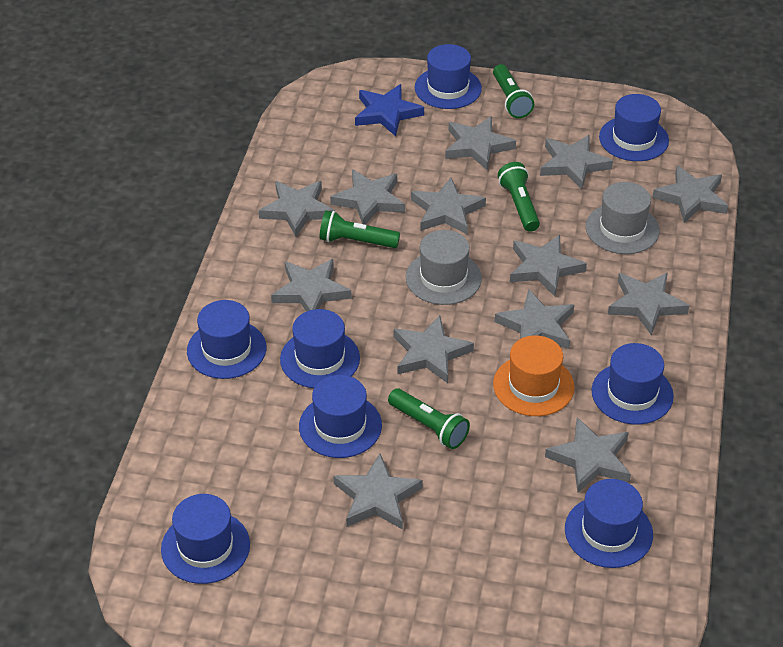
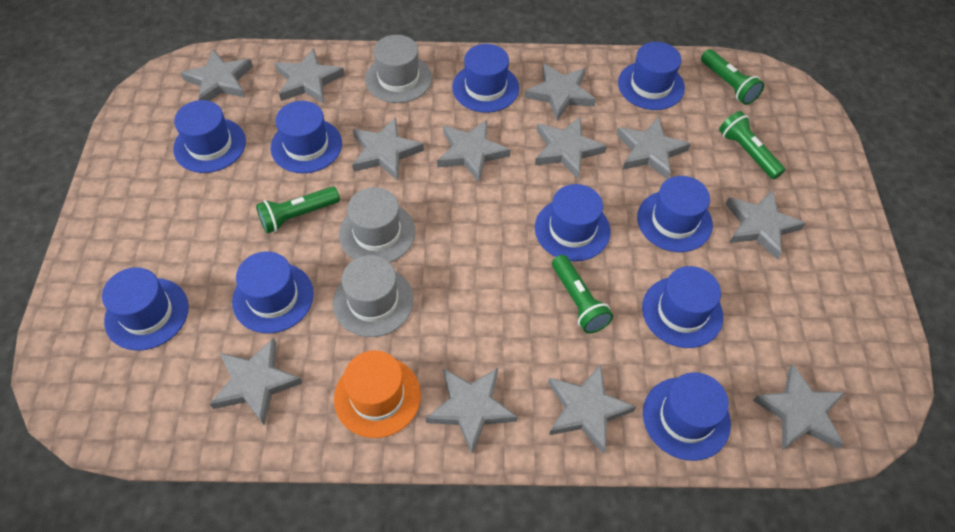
blue hat: [161,494,250,584] [187,300,266,379] [280,309,360,388] [299,375,382,458] [415,44,482,109] [565,479,653,568] [591,343,674,425] [599,94,669,161] = 8 -> [102,267,189,351] [173,100,246,173] [232,251,314,333] [270,101,342,173] [452,44,519,113] [535,184,610,261] [618,42,685,110] [637,176,713,252] [642,266,723,348] [643,372,731,461] = 10
blue star: [355,84,424,136] = 1 -> none = 0
grey hat: [406,230,482,305] [586,182,660,254] = 2 -> [333,255,414,337] [339,187,415,262] [365,35,432,103] = 3
grey star: [259,181,335,237] [271,259,352,312] [330,169,405,225] [333,454,423,530] [394,316,474,383] [411,178,486,234] [445,116,516,170] [495,289,574,349] [510,235,587,296] [540,135,613,190] [545,418,631,493] [608,273,689,335] [652,165,728,223] = 13 -> [181,50,253,101] [210,338,302,425] [275,48,345,104] [352,117,424,181] [426,368,518,454] [437,120,510,182] [525,63,596,121] [535,116,607,179] [548,364,636,454] [617,117,691,180] [726,190,806,260] [753,365,845,451] = 12

